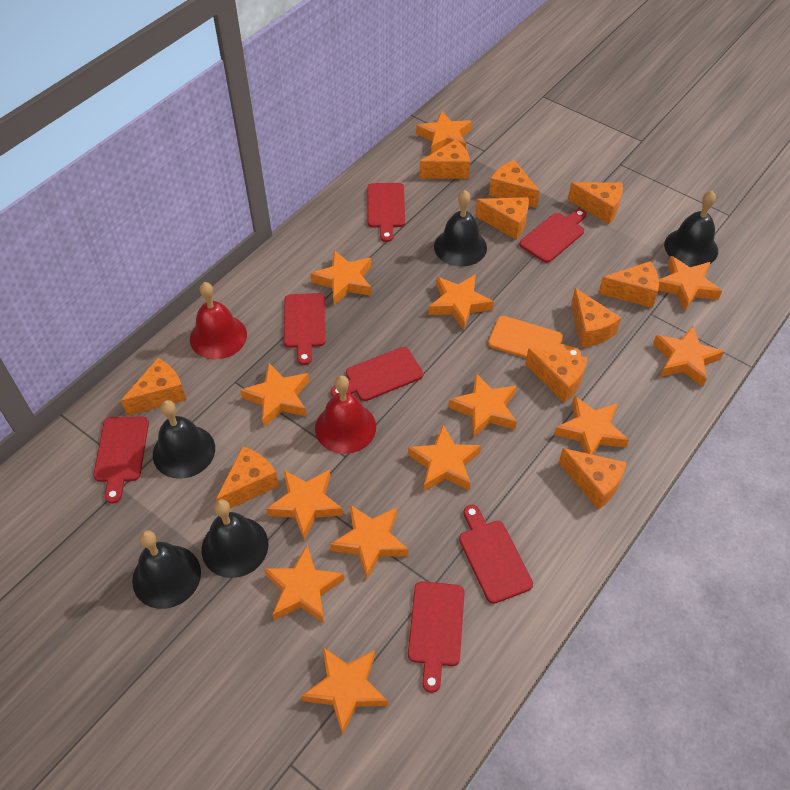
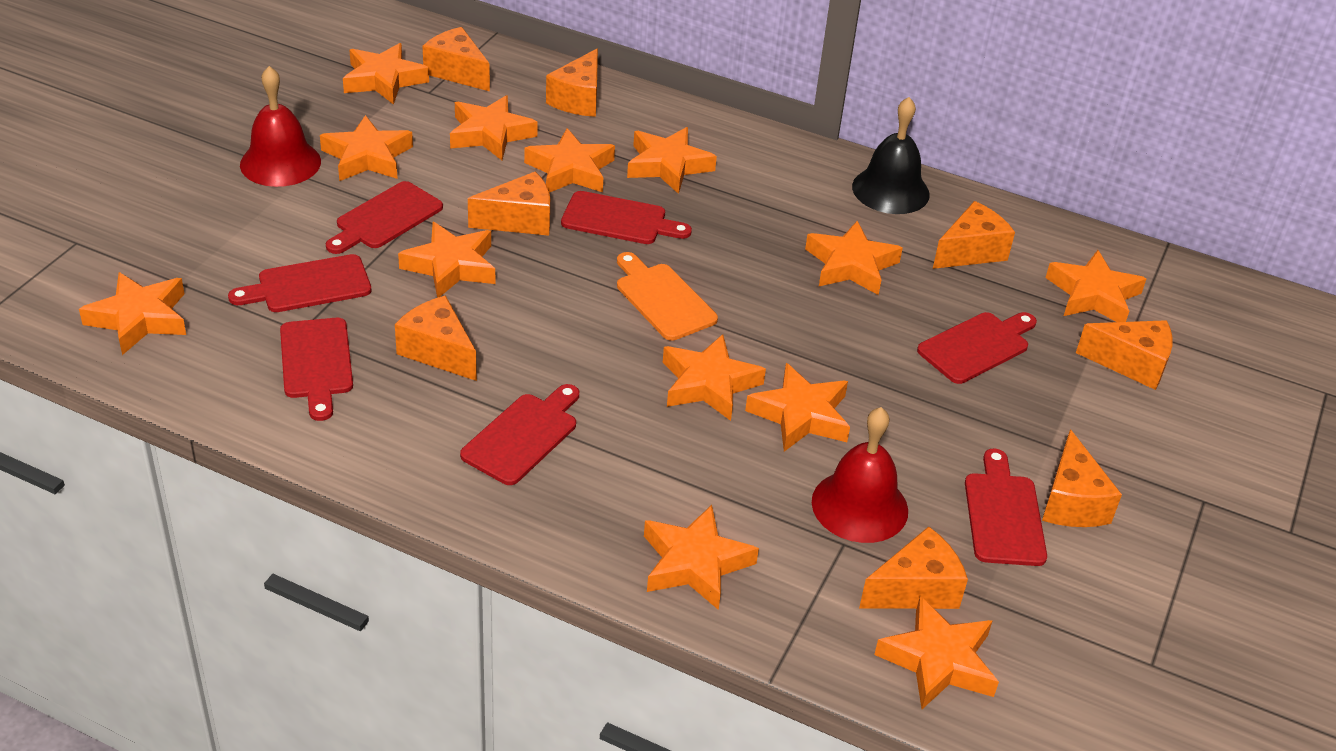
black bell: [132,530,201,609] [153,400,215,479] [202,499,268,578] [434,190,487,267] [664,191,718,267] = 5 -> [852,97,930,214] = 1
orange cheese: [121,358,186,416] [216,446,279,509] [419,139,470,179] [475,197,529,240] [489,160,540,208] [525,349,588,403] [559,448,627,510] [568,182,623,224] [571,288,621,347] [598,261,659,308] = 10 -> [395,296,477,381] [422,27,490,91] [468,172,550,236] [546,49,598,117] [859,526,968,609] [933,201,1015,269] [1042,429,1122,527] [1076,320,1173,390] = 8

